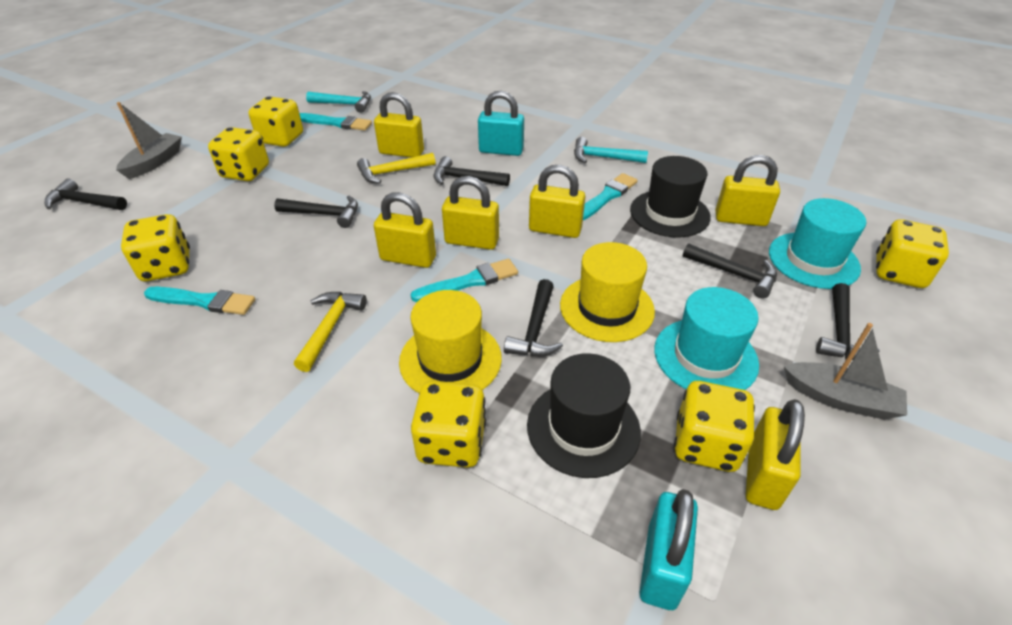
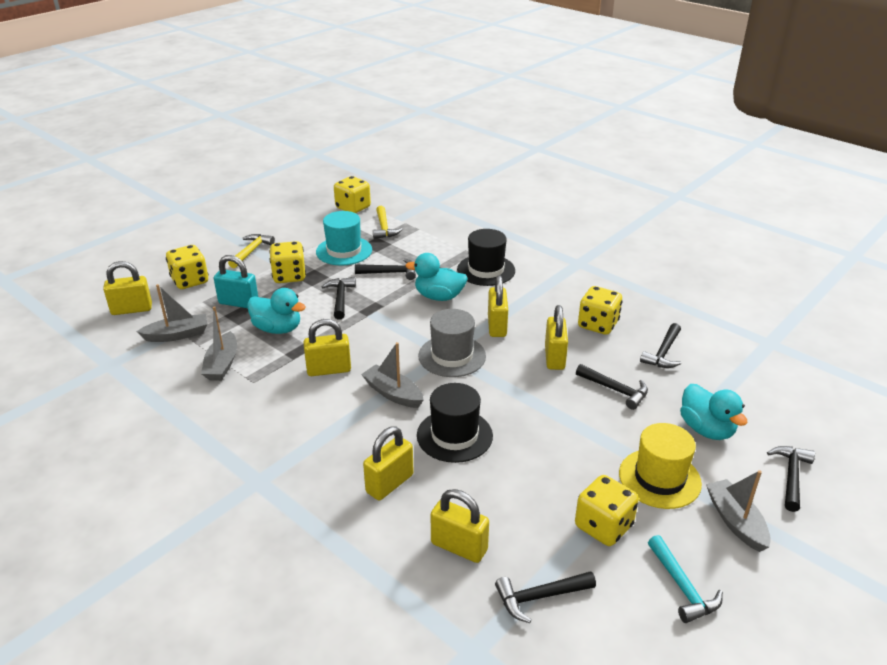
grey boat: [116,102,182,179] [784,323,907,420] = 2 -> [137,284,208,342] [201,306,237,381] [361,342,424,408] [706,470,771,552] = 4
grey hat: none = 0 -> [418,309,486,377] = 1
turquoise brush: [144,287,255,315] [299,113,372,131] [411,259,518,302] [583,173,638,220] = 4 -> none = 0
turquoise duck: none = 0 -> [247,288,306,334] [405,253,468,301] [680,384,748,440] = 3
turquoise hammer: [306,91,371,113] [574,137,648,163] = 2 -> [648,535,723,623] = 1
turquoise hat: [655,287,759,390] [769,198,866,289] = 2 -> [316,211,372,266] = 1
turquoise padlock: [478,91,524,156] [640,489,698,610] = 2 -> [214,255,258,308] = 1
yellow dice: [121,214,190,281] [208,127,269,181] [249,96,303,147] [411,381,486,468] [674,381,755,472] [876,219,949,288] = 6 -> [166,245,208,289] [269,241,306,283] [334,176,371,213] [575,475,639,546] [578,286,622,335] = 5
yellow hat: [399,290,502,394] [560,242,655,342] = 2 -> [619,423,702,509] = 1

